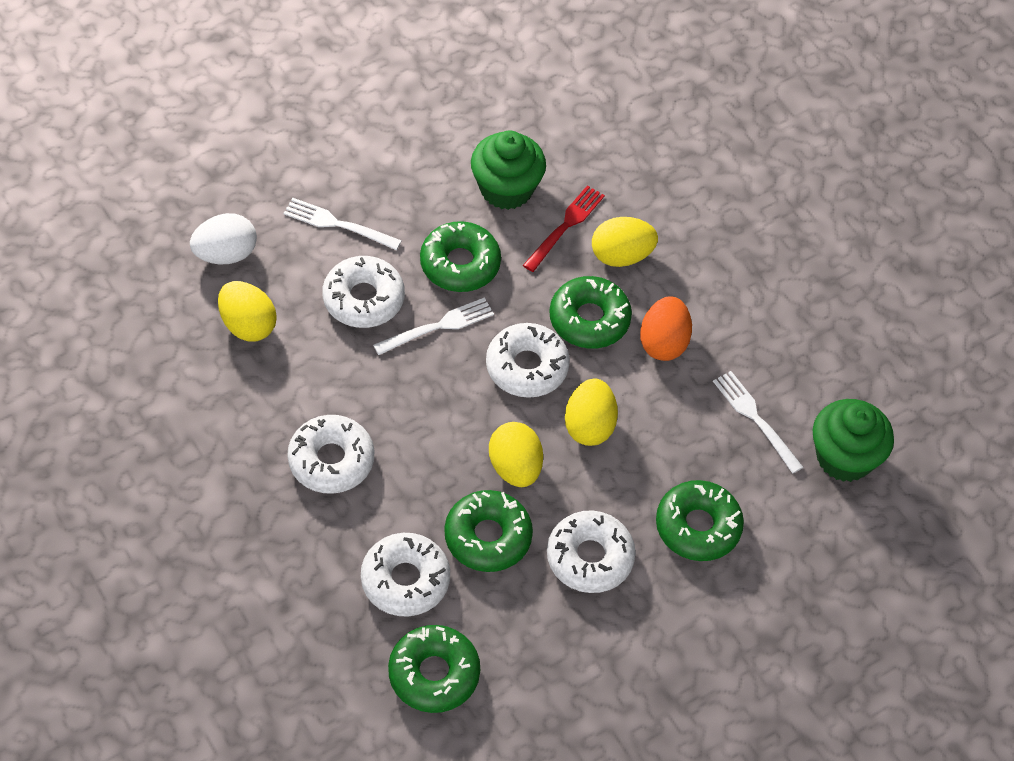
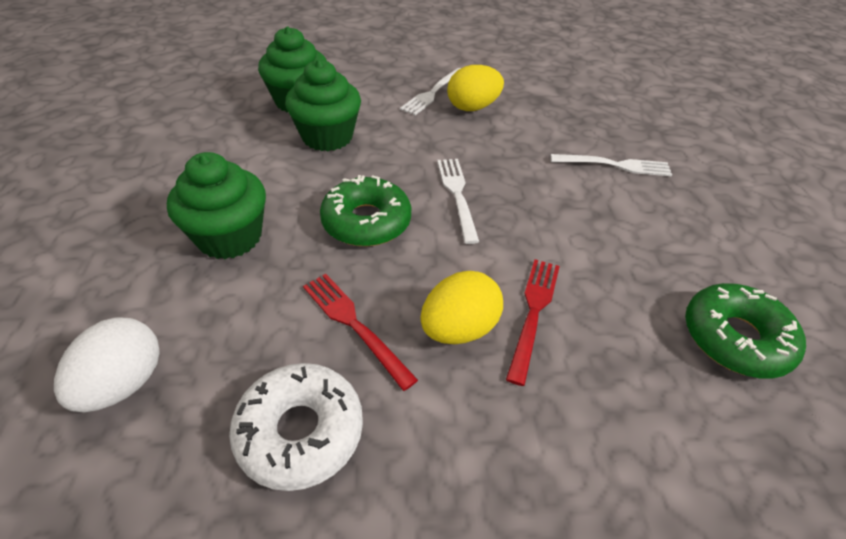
green cupcake: [471,131,546,210] [813,399,894,482] = 2 -> [167,152,266,259] [258,26,327,112] [285,59,361,151] = 3
green donut: [388,625,480,713] [420,221,501,292] [444,490,533,572] [549,276,632,349] [656,480,744,561] = 5 -> [320,175,411,246] [685,283,806,379] = 2
orange egg: [640,297,692,361] = 1 -> none = 0
red fork: [523,185,605,272] = 1 -> [303,274,418,391] [506,259,560,386] = 2
white donut: [287,415,374,494] [322,256,405,328] [361,533,450,617] [486,323,570,398] [547,510,636,593] = 5 -> [229,363,363,491] = 1
yellow egg: [218,281,277,342] [489,422,543,487] [565,378,618,446] [592,217,658,267] = 4 -> [420,271,503,344] [447,65,504,111] = 2

